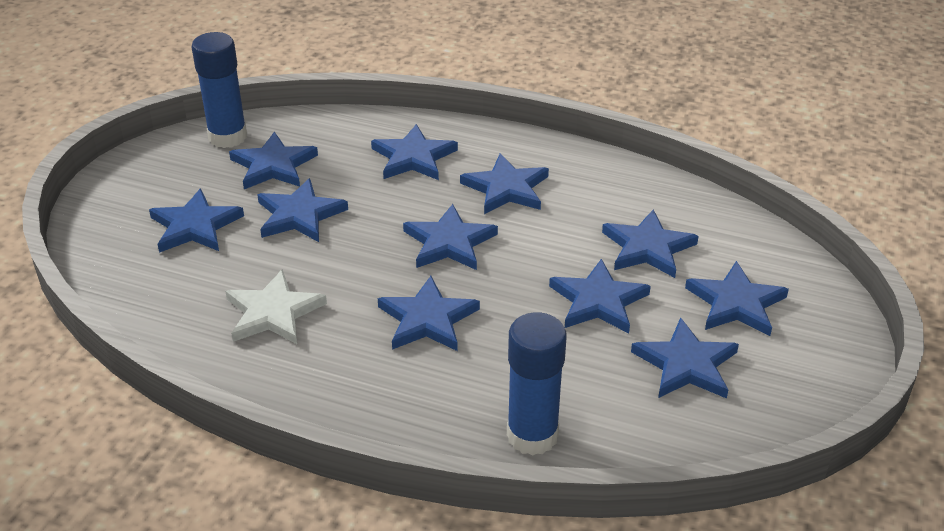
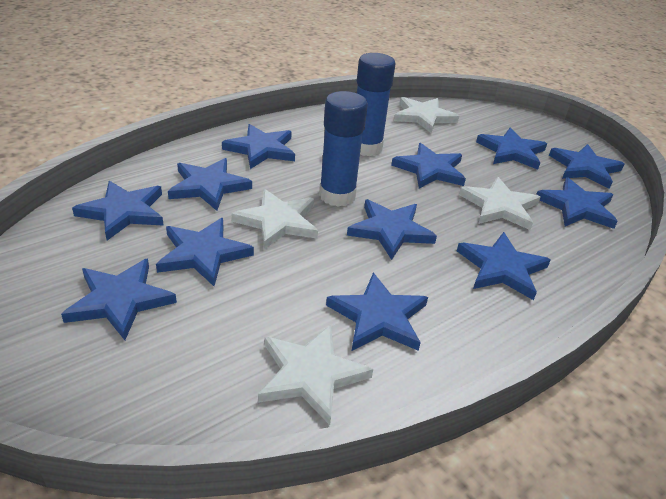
blue star: [149,188,244,253] [229,132,318,189] [257,178,348,242] [371,124,458,180] [378,276,480,351] [403,204,498,270] [460,153,549,214] [549,259,651,333] [602,209,699,278] [631,317,739,398] [685,261,789,336] = 11 -> [61,258,177,340] [72,181,164,240] [156,218,254,286] [168,158,252,211] [222,124,295,169] [326,273,428,351] [347,199,437,260] [391,143,466,189] [457,232,551,300] [476,127,547,170] [536,177,618,229] [549,144,624,189] = 12
white star: [225,269,327,344] = 1 -> [231,189,318,249] [258,325,373,425] [394,97,459,133] [459,177,541,230] = 4

